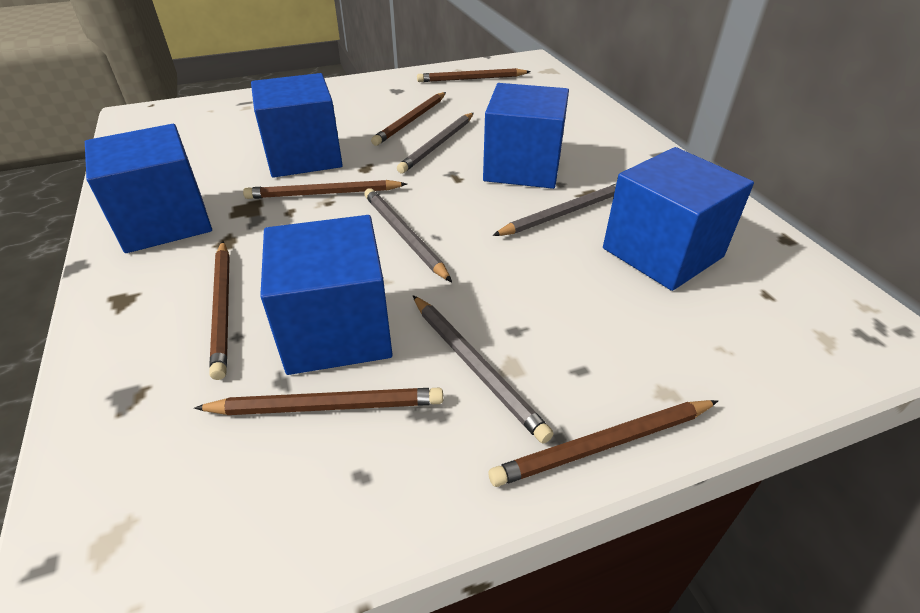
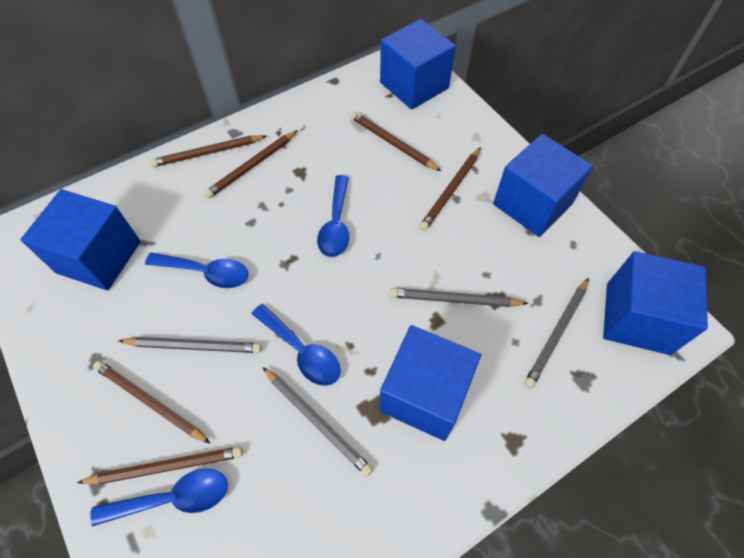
blue spoon: none = 0 -> [91,469,228,526] [145,252,249,288] [251,304,341,386] [317,175,349,257] = 4

